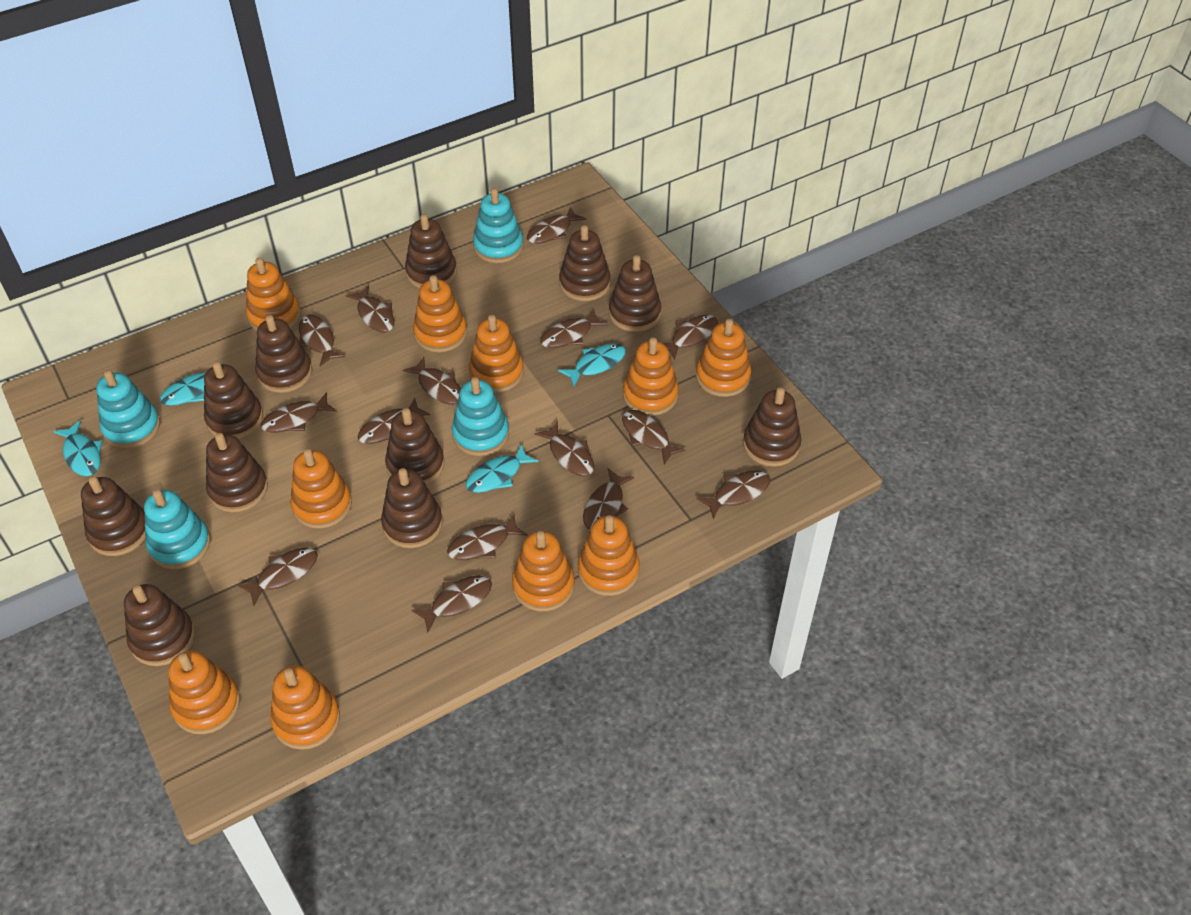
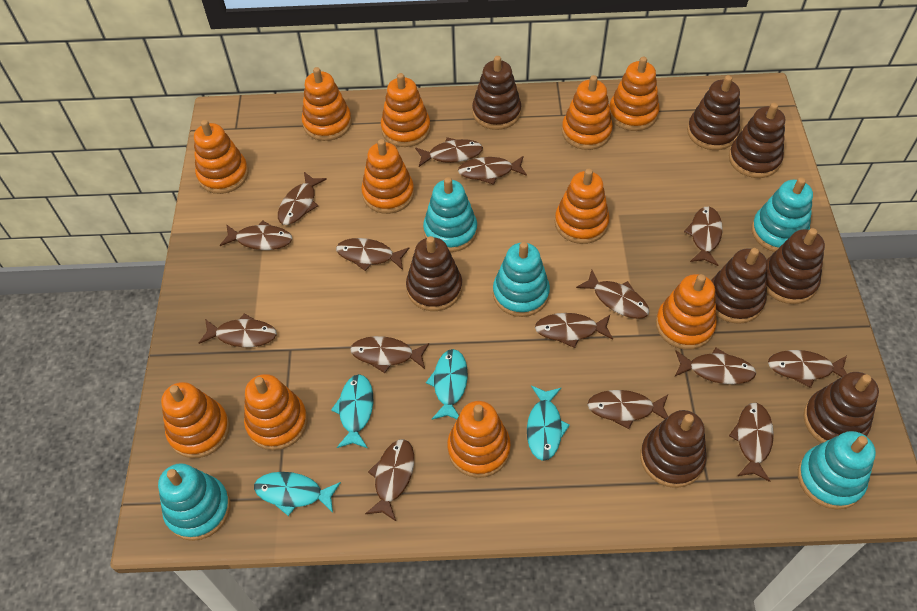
brown stacking toy: [81,476,146,556] [124,584,195,666] [204,361,263,439] [206,433,268,513] [255,315,312,393] [381,468,443,548] [385,408,444,485] [405,214,457,288] [559,225,611,301] [609,255,661,332] [743,387,802,467] = 11 -> [406,236,462,311] [472,56,521,130] [640,410,707,488] [687,75,740,150] [711,248,768,324] [729,103,785,178] [767,228,825,304] [803,372,879,443] = 8
orange stacking toy: [168,651,240,734] [246,257,301,331] [270,665,340,750] [290,449,352,529] [413,275,467,352] [469,315,524,393] [512,531,574,611] [578,515,640,596] [623,337,679,416] [696,319,751,397] = 10 -> [161,382,230,458] [194,120,249,194] [244,374,308,450] [302,67,352,141] [361,139,414,214] [381,73,431,147] [447,401,511,478] [555,169,610,244] [562,75,613,150] [610,57,659,131] [656,274,717,350] = 11
turquoise stacking toy: [96,370,160,449] [144,489,211,570] [452,377,509,456] [473,188,523,263] = 4 -> [158,463,231,541] [423,177,477,252] [493,242,550,317] [752,177,813,252] [798,431,876,510] = 5

